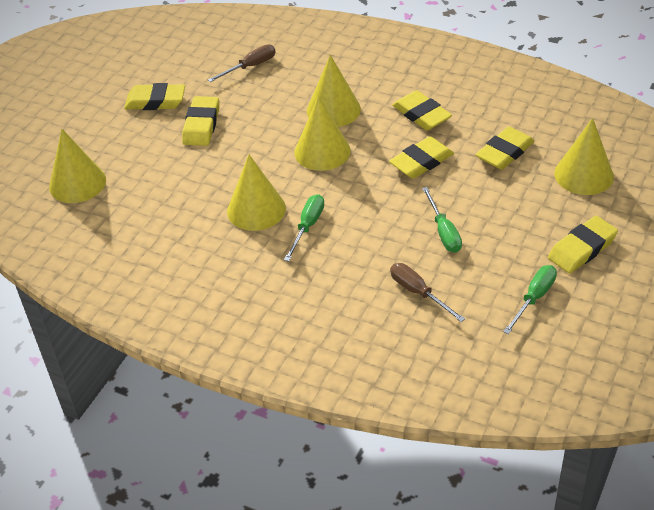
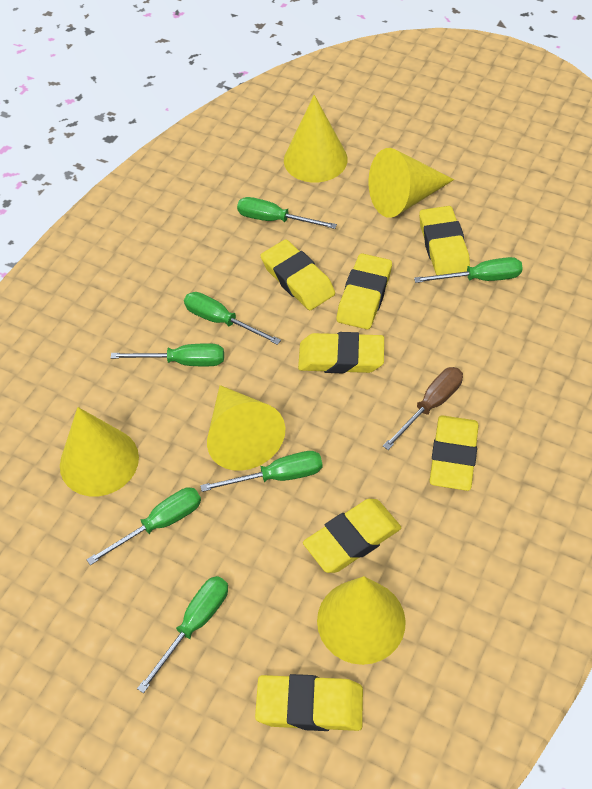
brown screwdriver: [208,44,276,82] [390,263,465,322] = 2 -> [383,367,463,450] = 1
green screwdriver: [284,194,324,261] [422,187,462,253] [503,265,557,334] = 3 -> [86,487,201,565] [111,343,224,366] [137,576,228,693] [184,292,281,345] [200,451,323,492] [237,197,337,229] [414,257,523,283] = 7
yellow eraser: [124,83,185,110] [182,96,219,146] [389,136,454,179] [392,90,452,130] [476,127,534,170] [548,216,618,274] = 6 -> [255,674,363,731] [261,239,335,310] [298,332,384,373] [303,499,401,573] [337,253,392,329] [419,206,470,275] [430,415,479,491] = 7

